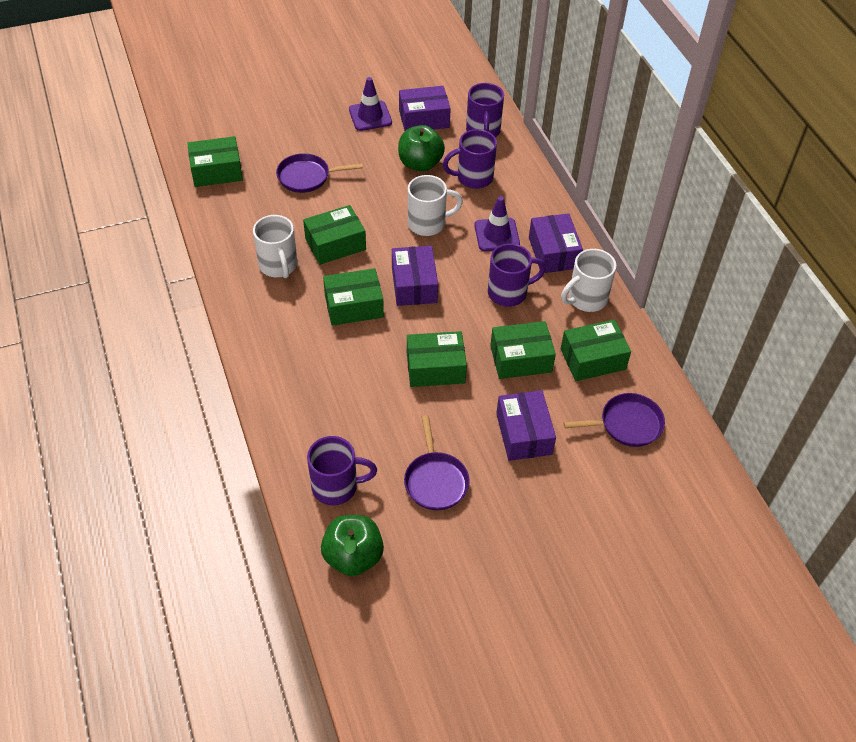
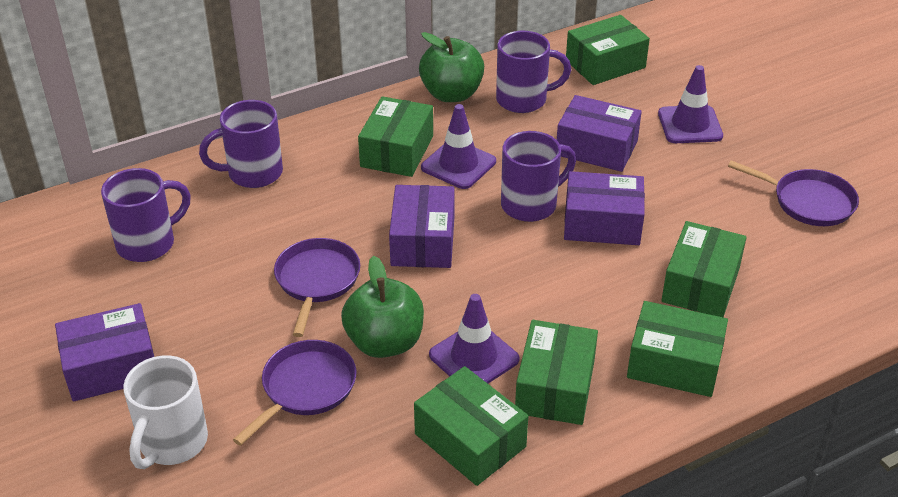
purple traffic cone: [349,77,392,131] [474,196,520,251] = 2 -> [421,104,496,189] [429,294,519,384] [658,65,723,143] = 3
white mug: [253,215,297,278] [408,175,463,236] [561,249,616,312] = 3 -> [123,355,208,469] = 1

